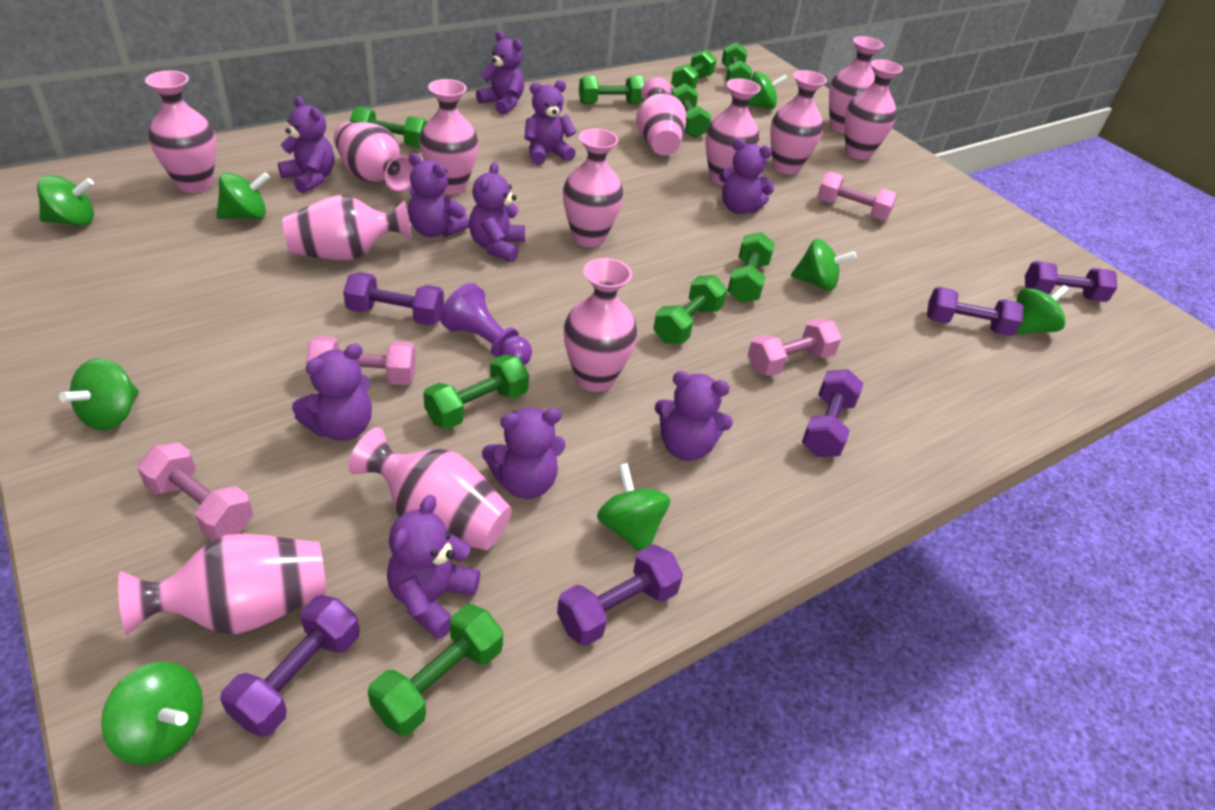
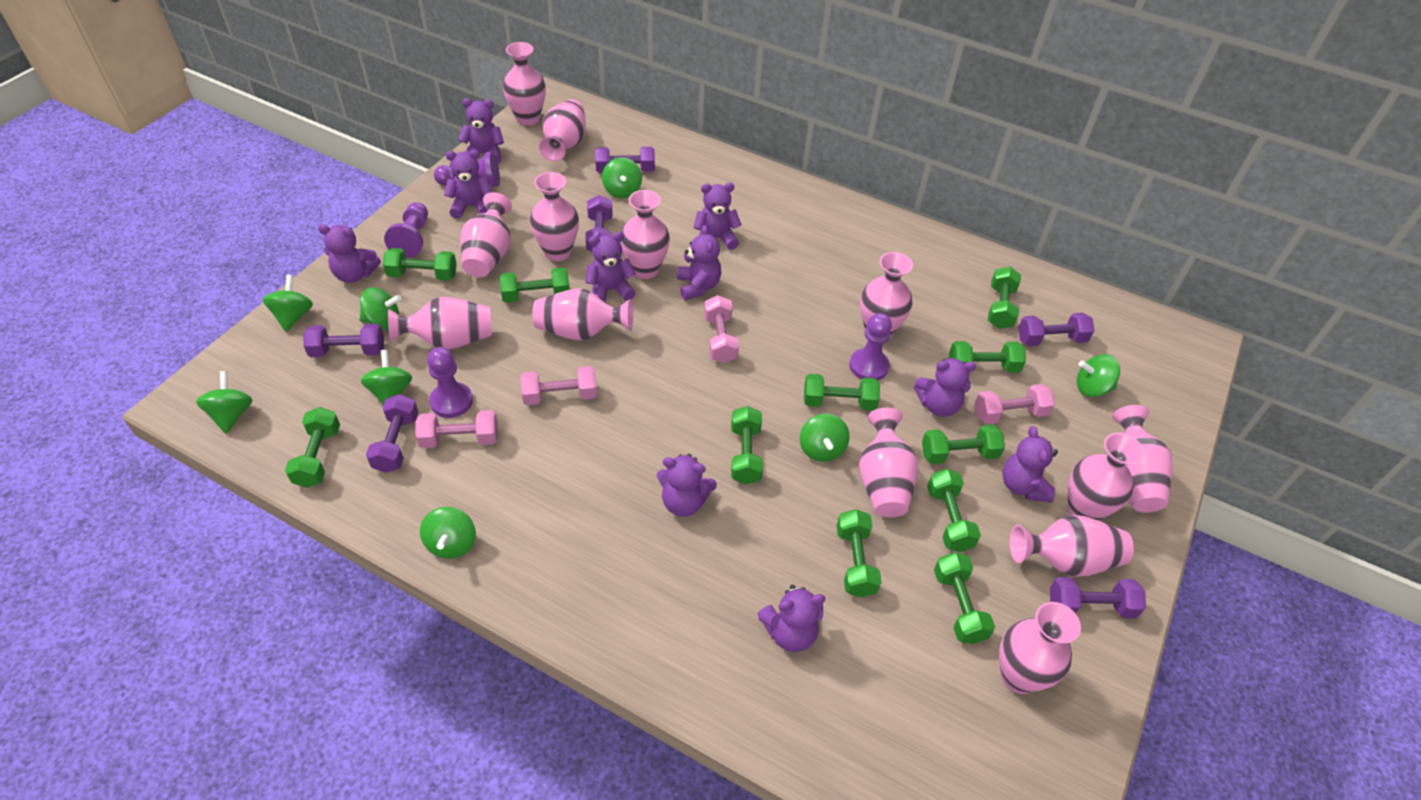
green dumbbell: [350,107,427,148] [368,604,503,736] [423,354,529,429] [579,76,645,104] [653,275,727,344] [671,49,717,89] [671,83,712,138] [722,42,752,83] [727,232,775,303] = 9 -> [285,407,340,488] [383,248,457,281] [499,267,570,303] [731,406,763,484] [804,374,880,411] [836,509,882,597] [922,425,1005,464] [927,469,981,552] [934,552,995,644] [949,341,1026,373] [988,267,1021,329] = 11
purple pawn: [440,283,532,365] = 1 -> [384,202,428,258] [427,347,473,418] [434,151,500,187] [849,313,892,380] = 4

